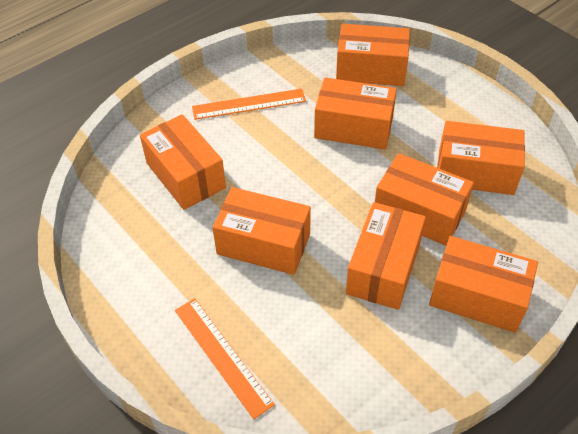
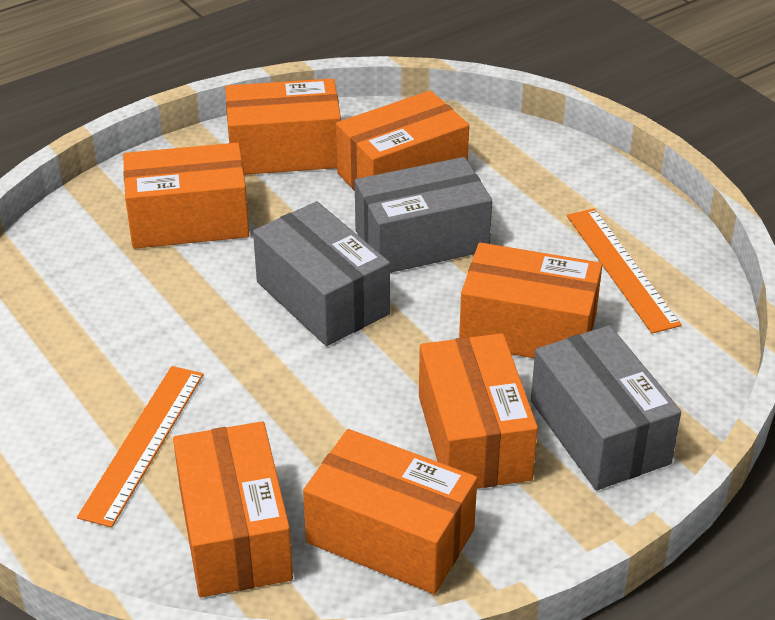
grey box: none = 0 -> [253,201,390,346] [355,157,492,273] [531,325,681,490] = 3
orange box: [140,114,226,210] [212,187,311,275] [314,77,397,149] [336,23,410,86] [346,202,426,310] [375,153,474,246] [429,236,538,333] [437,121,525,195] = 8 -> [123,143,249,249] [173,421,293,597] [225,78,341,175] [303,429,477,594] [336,90,469,191] [419,333,538,488] [459,242,602,358] = 7

